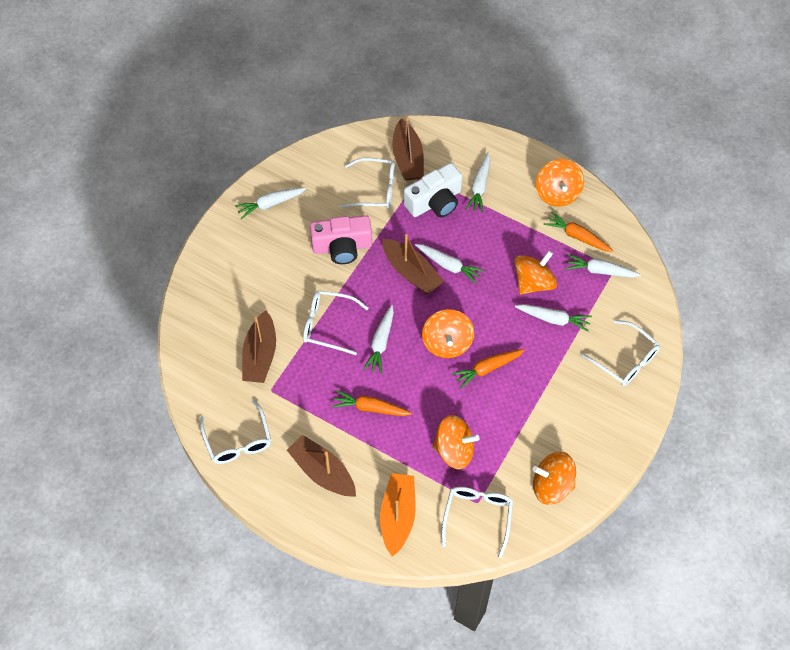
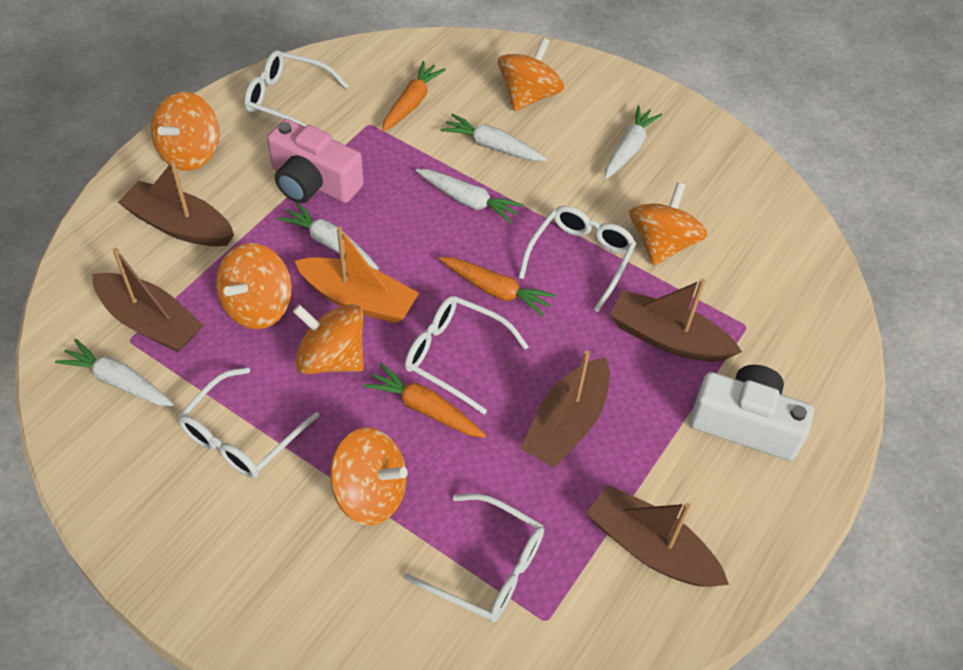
brown boat: [242,311,276,383] [287,435,356,496] [382,234,444,294] [392,116,424,181] = 4 -> [92,248,203,352] [118,160,234,246] [520,350,610,467] [586,484,729,587] [610,279,742,362] = 5
orange spinning top: [422,309,474,358] [432,415,479,469] [514,250,557,295] [532,452,576,505] [536,159,584,207] = 5 -> [151,92,219,171] [216,243,292,329] [293,304,364,374] [330,427,408,525] [498,38,564,111] [629,182,707,266] = 6
white carrot: [235,187,306,219] [363,305,394,374] [415,244,485,284] [465,153,490,213] [515,304,592,332] [565,254,641,278] = 6 -> [55,339,175,407] [277,202,379,270] [416,169,524,224] [441,113,547,161] [605,105,662,179] = 5

